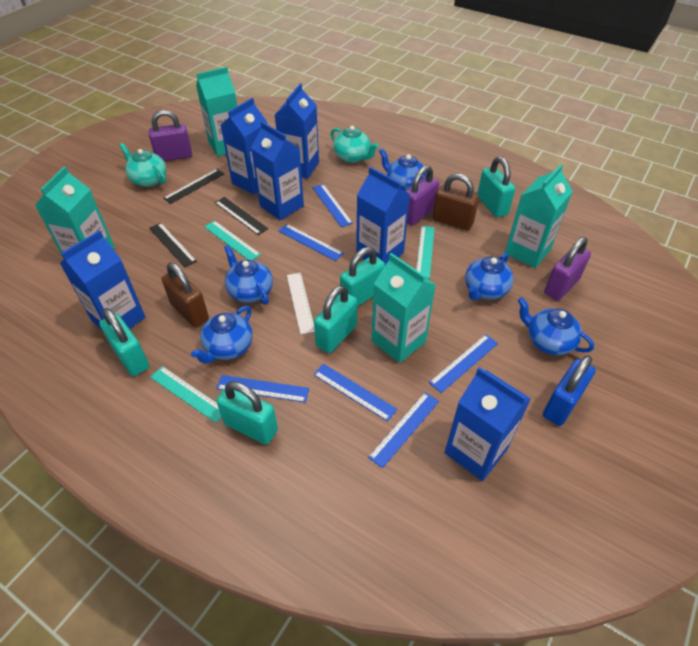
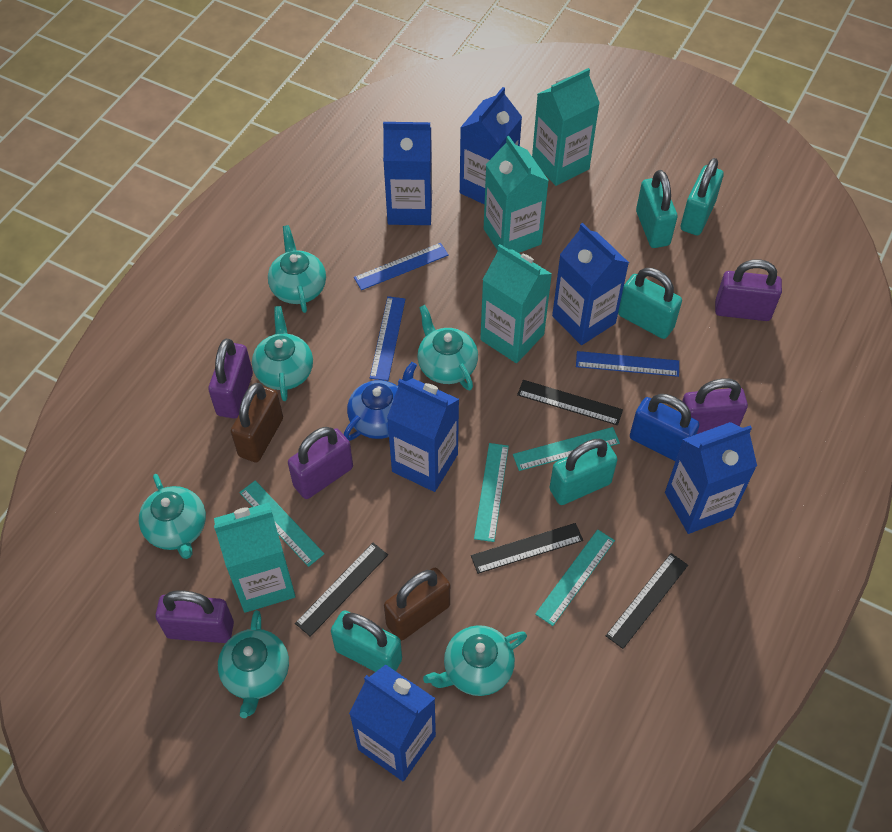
black ruler: [149,223,197,267] [163,169,224,204] [215,197,268,235] = 3 -> [295,543,388,637] [471,523,583,574] [517,380,623,425] [606,553,688,649] = 4
blue ruler: [216,375,309,403] [279,224,344,261] [312,184,353,227] [313,364,397,422] [368,392,439,468] [429,334,498,393] = 6 -> [354,243,449,290] [370,296,405,381] [576,351,679,377] = 3
blue teapot: [191,306,253,364] [224,245,273,305] [379,149,427,191] [465,253,513,300] [518,297,594,355] = 5 -> [344,362,417,441] = 1
purple padlock: [149,110,192,161] [405,165,439,225] [544,237,591,301] = 3 -> [155,591,234,643] [208,339,253,419] [288,427,353,499] [682,378,748,434] [715,259,782,321] = 5
turquoise ruler: [150,366,221,423] [204,221,261,260] [416,226,435,278] = 3 -> [239,480,324,567] [474,443,509,542] [513,427,620,471] [535,529,615,626] = 4
turquoise teapot: [119,143,166,187] [331,126,379,163] = 2 -> [139,474,206,559] [218,610,289,718] [252,306,313,401] [268,225,326,313] [417,305,478,390] [423,625,527,696] = 6
white ruler: [287,273,315,334] = 1 -> none = 0

